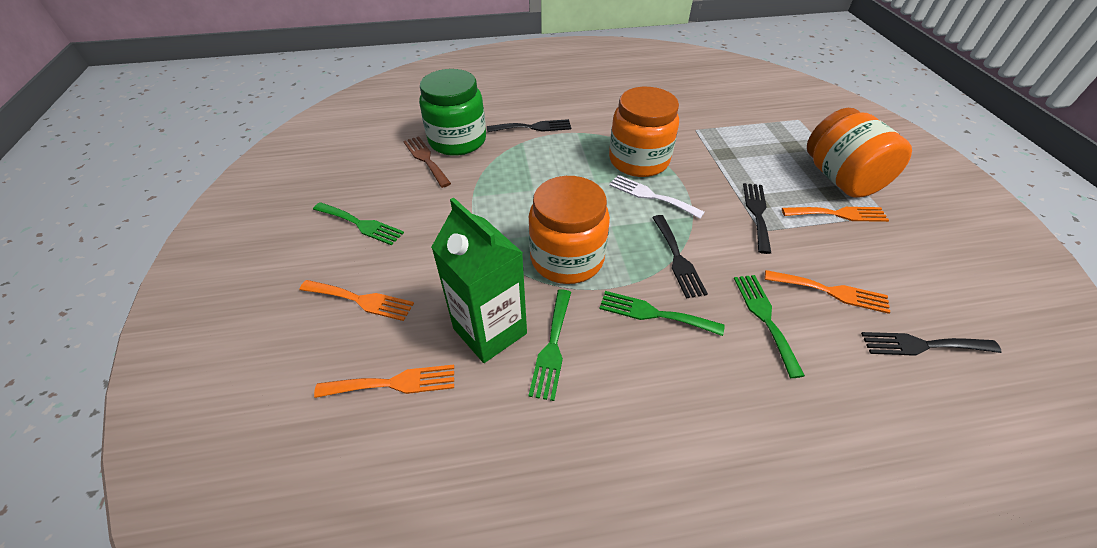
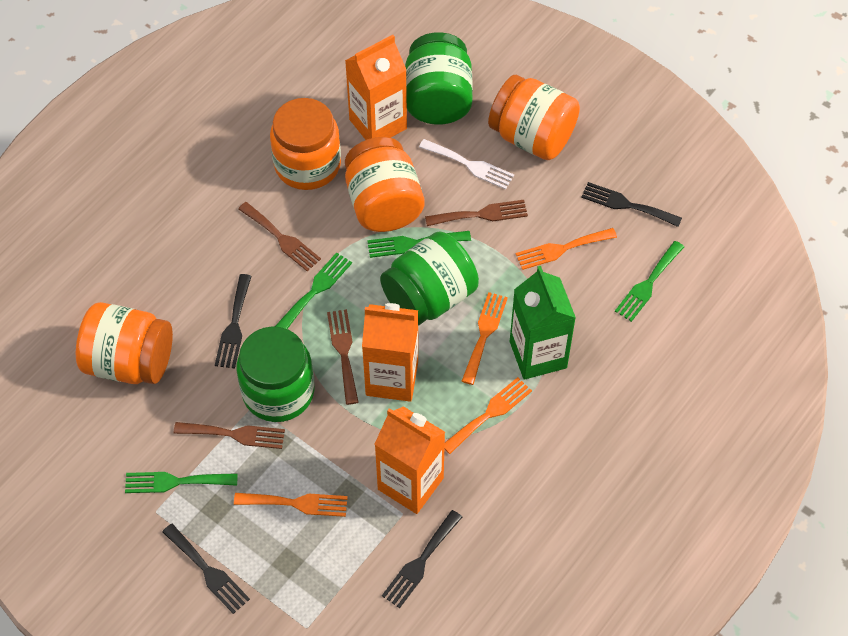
brown fork: [403,136,451,188] = 1 -> [174,422,285,449] [238,202,321,271] [327,309,359,405] [425,200,528,226] = 4
green jar: [419,69,486,156] = 1 -> [237,326,315,422] [380,232,479,325] [405,32,473,125] = 3
orange carton: none = 0 -> [345,35,407,140] [362,303,418,402] [375,406,445,514] = 3
orange jar: [529,176,610,284] [609,87,679,177] [807,108,912,198] = 3 -> [76,302,173,384] [270,98,341,190] [345,137,424,232] [488,75,580,160] = 4

